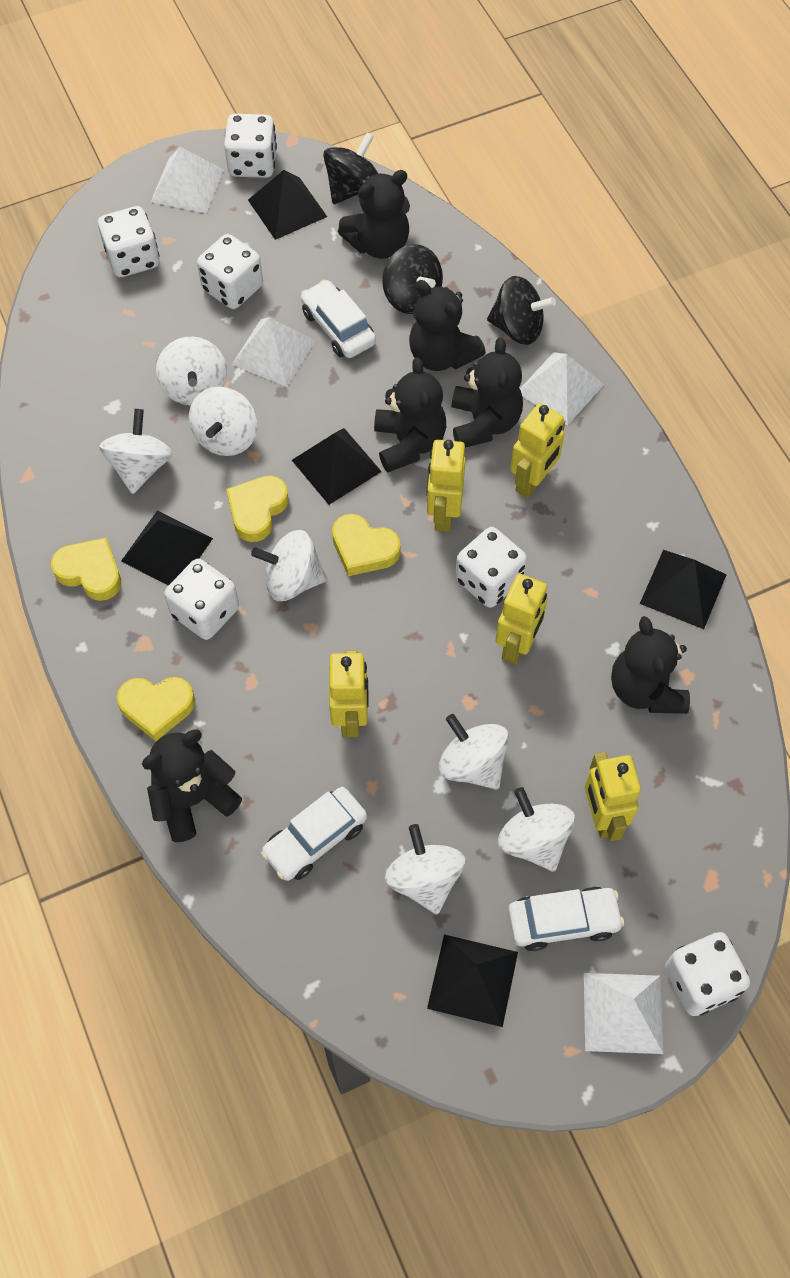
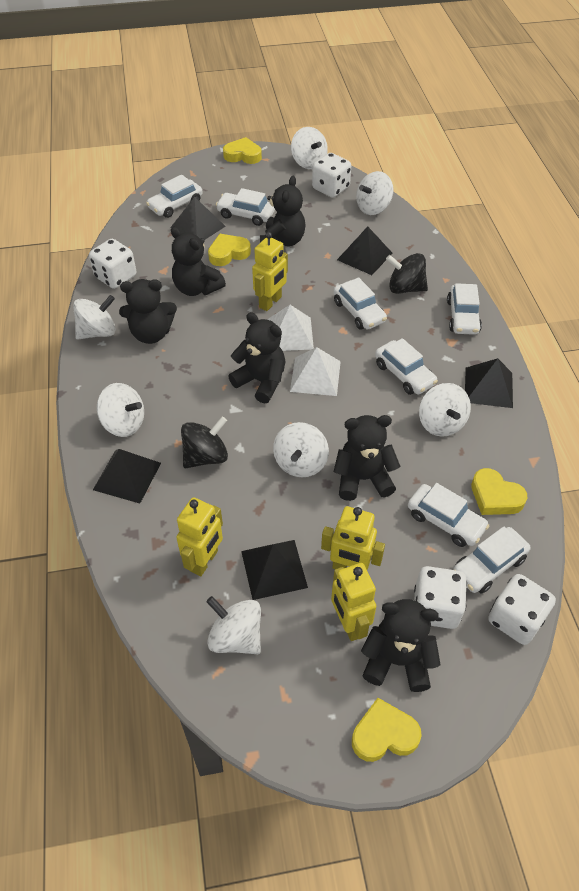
black spinning top: [323,132,378,204] [382,244,443,314] [487,276,556,345] = 3 -> [181,417,228,468] [386,253,428,294] = 2
white car: [261,787,367,881] [301,280,376,358] [508,887,624,951] = 3 -> [146,175,203,218] [216,188,275,226] [333,277,387,330] [375,338,438,395] [408,483,489,547] [447,283,482,335] [453,527,530,594] = 7
white dice: [98,206,159,277] [164,559,239,640] [197,234,263,309] [224,114,277,178] [455,527,527,608] [665,932,750,1016] = 6 -> [89,239,136,289] [312,153,351,198] [414,566,467,629] [488,574,556,645] = 4
white pyramid: [151,147,224,213] [232,317,315,387] [520,352,604,426] [584,973,663,1054] = 4 -> [267,305,314,351] [290,347,341,396] = 2
yellow robot: [329,650,369,737] [427,440,466,532] [495,574,548,665] [510,403,565,498] [585,752,641,841] = 5 -> [176,497,223,576] [252,232,288,311] [321,506,385,569] [331,563,376,641] = 4

